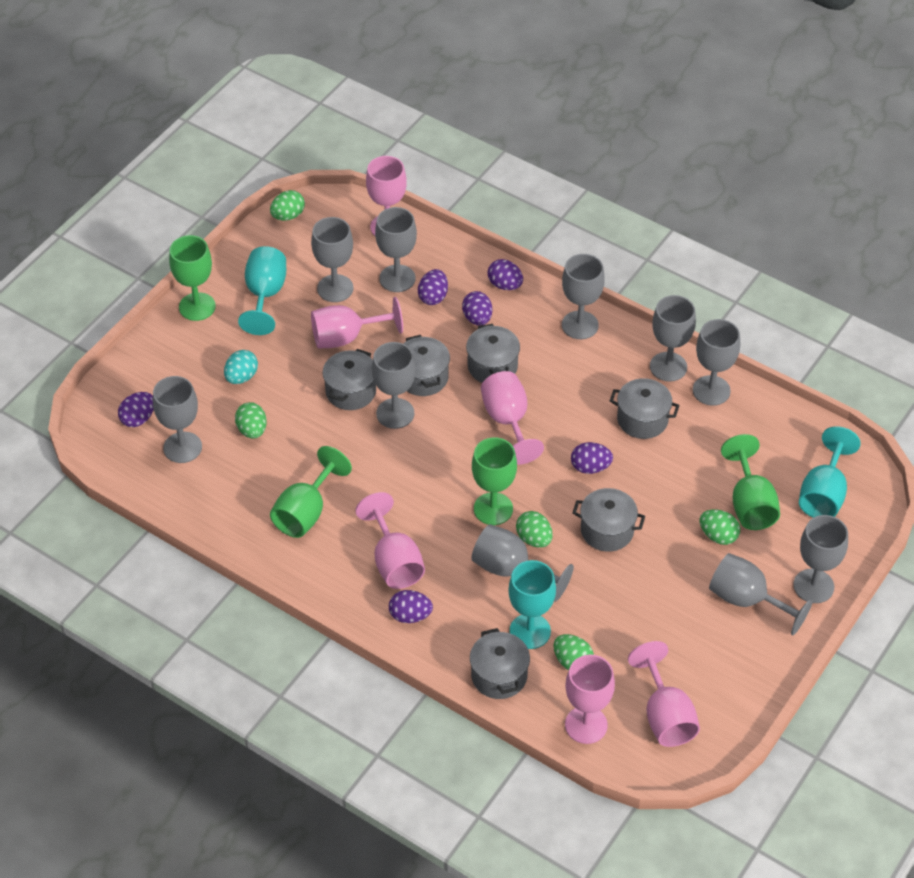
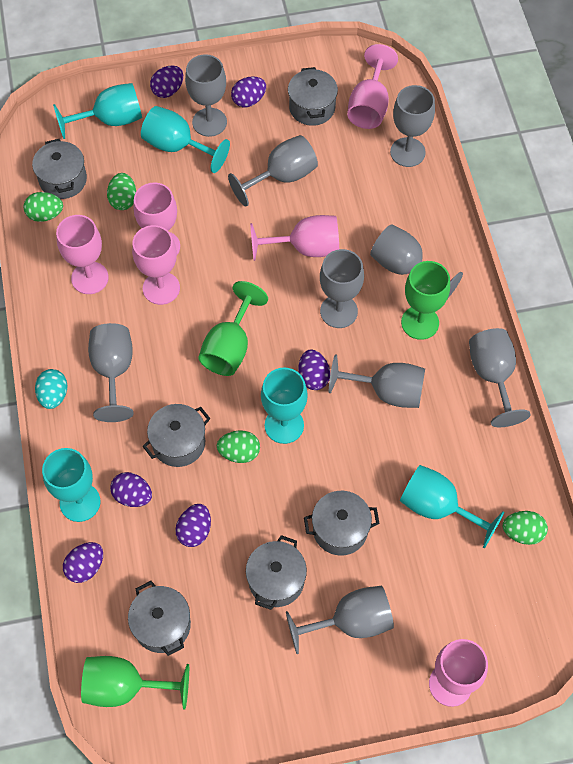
green egg: [235,402,267,439] [270,190,305,221] [516,511,553,548] [553,634,594,670] [700,509,740,545] = 5 -> [23,192,63,222] [107,173,136,210] [217,430,260,463] [503,511,548,545] = 4
green goblet: [169,235,216,321] [270,446,352,538] [472,437,517,525] [721,434,780,530] = 4 -> [81,656,189,709] [198,281,268,376] [401,261,450,340] = 3
grey goblet: [153,376,202,463] [311,217,354,302] [372,342,416,429] [375,207,417,292] [471,524,574,602] [562,254,605,339] [650,295,696,382] [693,319,740,406] [709,553,813,635] [793,515,848,603] = 10 -> [88,323,134,422] [185,54,227,137] [228,135,318,207] [286,586,394,654] [320,249,364,328] [329,354,425,408] [370,224,463,298] [390,85,435,167] [469,328,530,427] = 9
turquoise goblet: [238,246,286,335] [508,560,556,649] [799,426,861,518] = 3 -> [42,448,101,522] [53,83,142,139] [141,106,230,173] [261,368,308,444] [400,465,505,549] = 5

